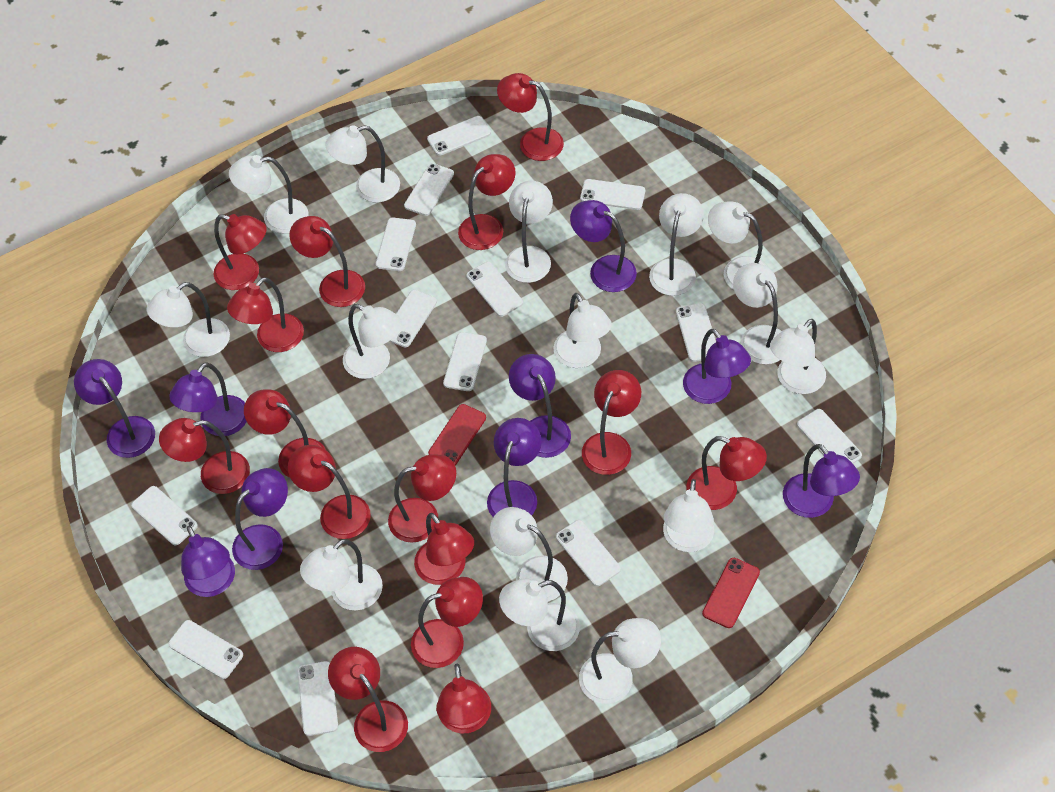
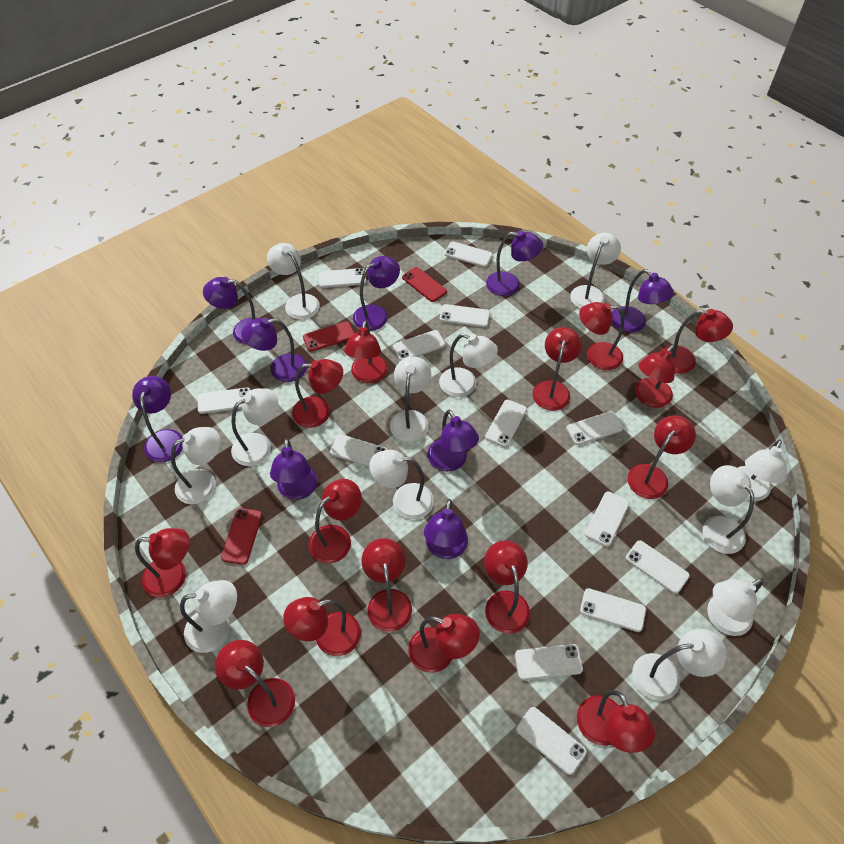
red phone: [428,404,486,465] [702,558,760,628] = 2 -> [221,508,262,565] [303,321,355,352] [402,267,447,302] = 3
white lamp: [147,282,230,357] [229,155,309,234] [300,539,383,611] [325,125,400,203] [343,304,402,379] [490,507,568,602] [499,579,580,651] [505,181,553,283] [553,293,612,368] [579,618,661,704] [649,193,704,296] [663,479,714,552] [708,201,767,290] [733,263,782,364] [770,319,826,394] = 15 -> [171,427,220,504] [180,580,237,653] [231,388,278,466] [267,243,320,319] [369,450,434,519] [390,356,431,442] [439,334,498,397] [570,233,621,309] [632,629,727,701] [703,465,754,554] [707,578,763,636] [738,440,787,501] = 12

